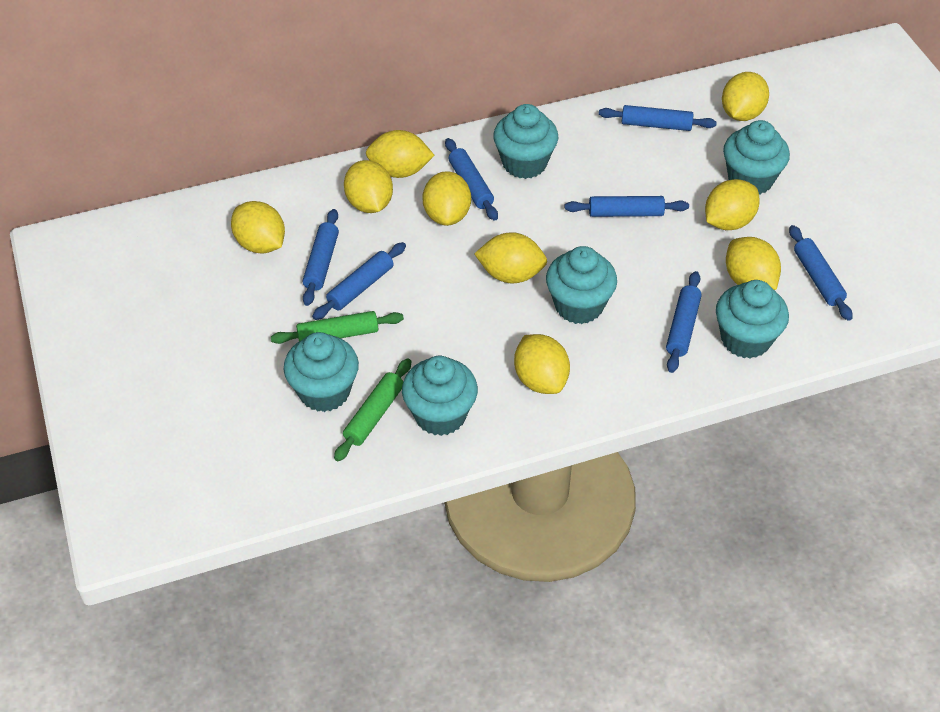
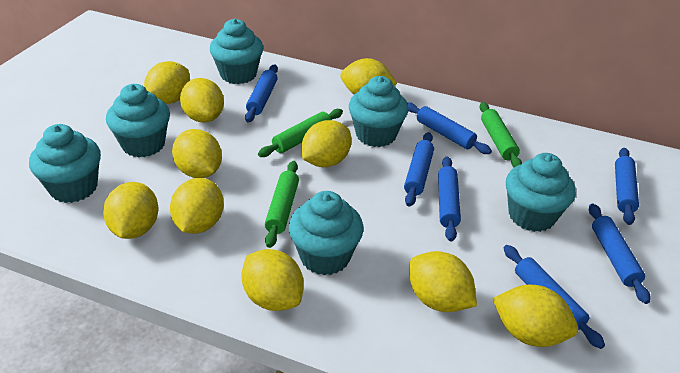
green rolling pin: [271,311,404,344] [334,359,411,461] = 2 -> [258,109,343,157] [265,161,299,248] [479,102,522,168] = 3
yellow lemon: [231,201,285,254] [344,160,393,213] [366,130,435,178] [422,171,471,226] [474,232,547,283] [514,334,570,394] [705,179,760,230] [722,72,769,121] [726,237,781,290] = 9 -> [103,182,158,239] [144,61,190,104] [170,178,224,234] [172,129,222,178] [180,78,224,123] [241,249,304,311] [302,120,352,167] [340,58,397,94] [409,251,477,312] [492,285,578,347] = 10

